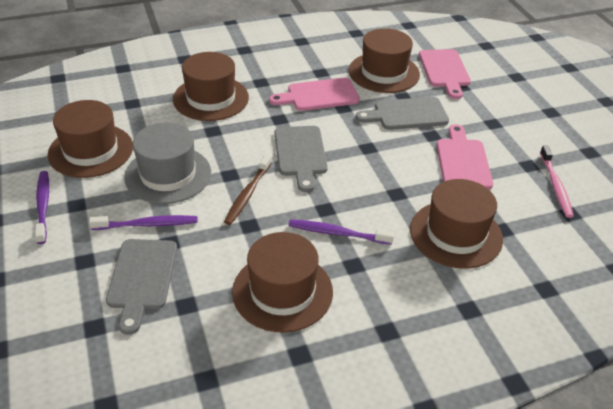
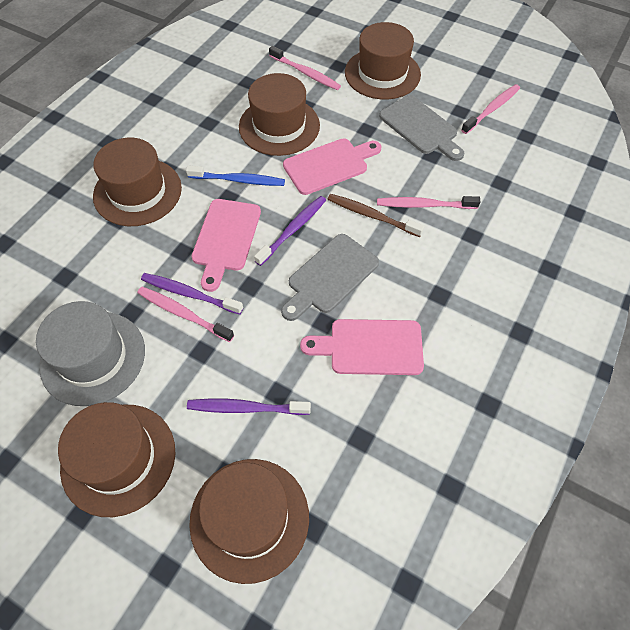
blue toothbrush: none = 0 -> [186,165,285,186] = 1
grey cutting board: [106,239,177,335] [275,126,328,192] [356,97,449,130] = 3 -> [281,234,379,321] [379,95,464,161] = 2
pink toothbrush: [540,146,574,218] = 1 -> [138,287,234,342] [269,46,341,90] [377,196,480,209] [461,84,520,134] = 4

